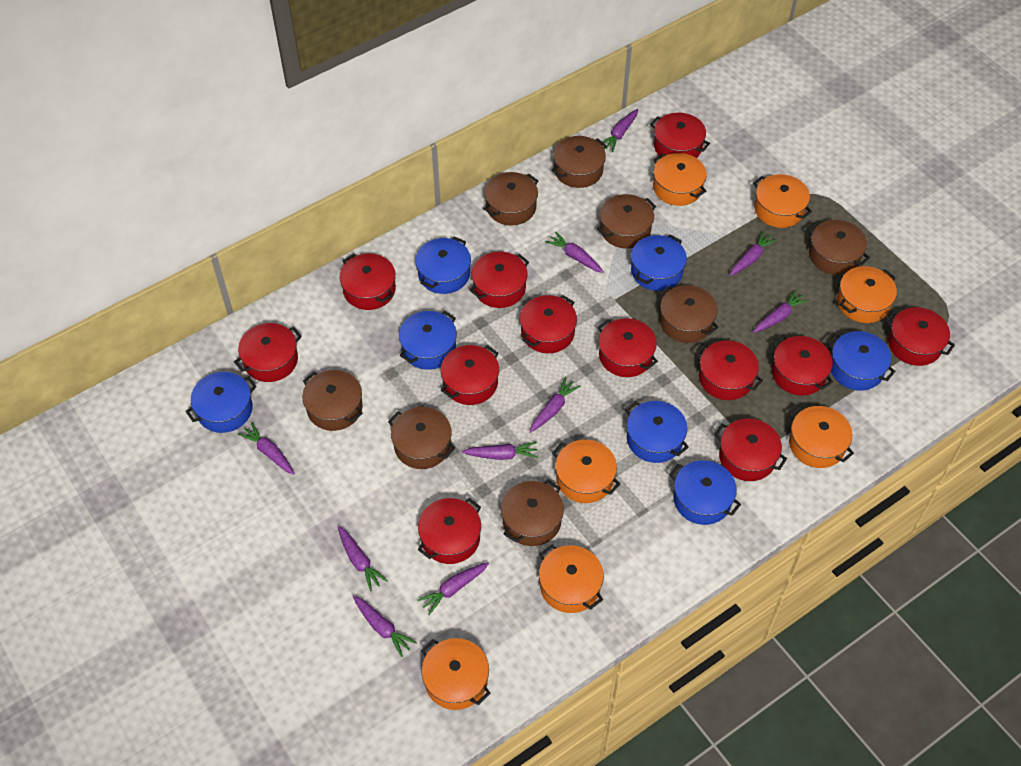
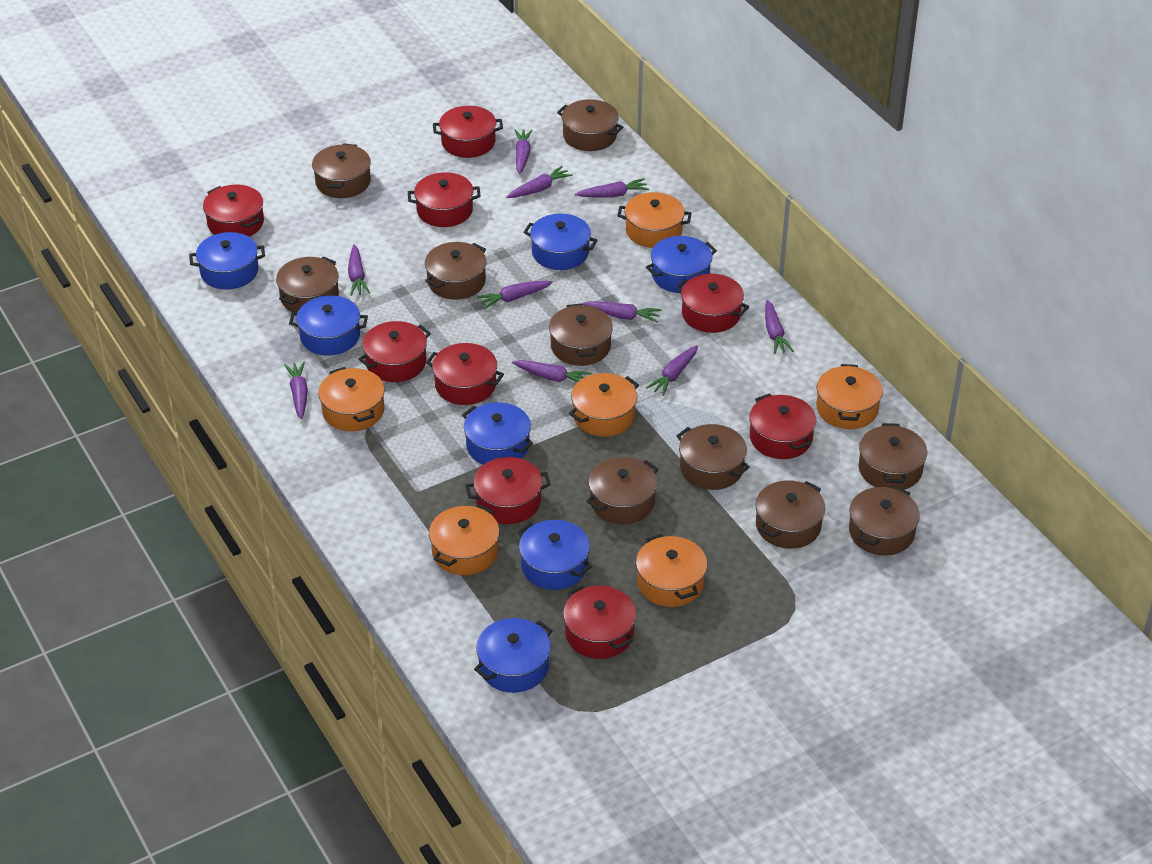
brown pot: [302,370,363,431] [388,407,455,469] [484,172,538,226] [501,480,564,546] [552,136,607,188] [597,194,656,249] [659,285,719,343] [807,220,870,275] = 8 -> [276,256,339,312] [312,143,371,198] [425,242,487,300] [549,303,613,366] [557,99,623,151] [587,457,658,524] [677,424,750,490] [755,480,825,549] [849,486,920,556] [859,423,927,490] = 10
orange pot: [421,638,491,710] [539,545,604,613] [552,440,620,503] [653,153,707,206] [753,174,812,228] [789,406,854,468] [837,266,897,323] = 7 -> [318,367,385,431] [429,505,500,575] [569,373,639,436] [617,192,692,248] [636,534,707,607] [816,364,883,429] = 6
red pot: [234,323,302,382] [339,254,396,310] [418,498,481,564] [440,345,499,405] [470,252,529,308] [520,295,577,353] [598,318,658,377] [650,112,710,158] [695,341,763,400] [714,418,787,481] [772,335,833,396] [885,307,955,366] = 12 -> [203,185,264,237] [358,321,431,382] [408,172,481,227] [426,343,504,405] [433,106,503,158] [465,457,551,524] [563,585,636,659] [676,274,749,333] [749,393,816,459] = 9

